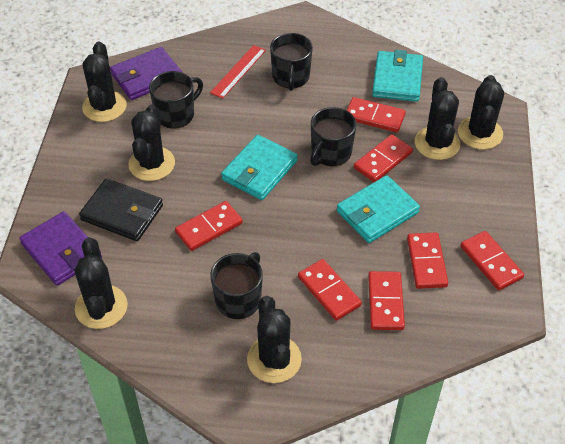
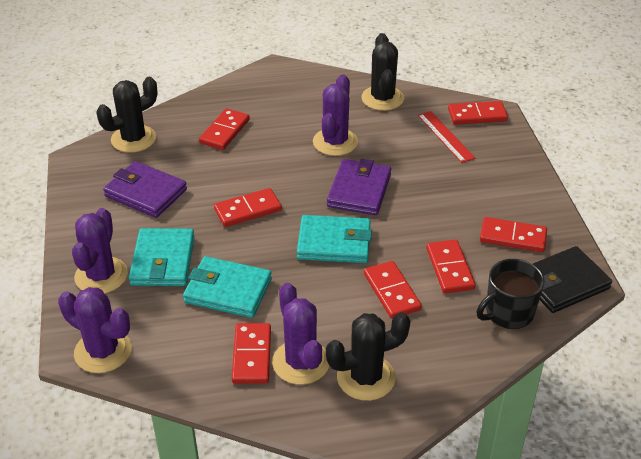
black cactus: [75,237,128,329] [82,42,127,122] [128,104,175,181] [247,296,302,383] [415,77,460,160] [458,75,504,150] = 6 -> [96,77,157,153] [326,312,411,401] [361,33,404,111] = 3
black mug: [149,71,203,129] [210,252,263,319] [270,33,313,91] [310,107,356,166] = 4 -> [476,259,544,329] = 1
purple cactus: none = 0 -> [58,287,132,373] [72,208,128,294] [272,283,329,385] [313,74,358,156] = 4

